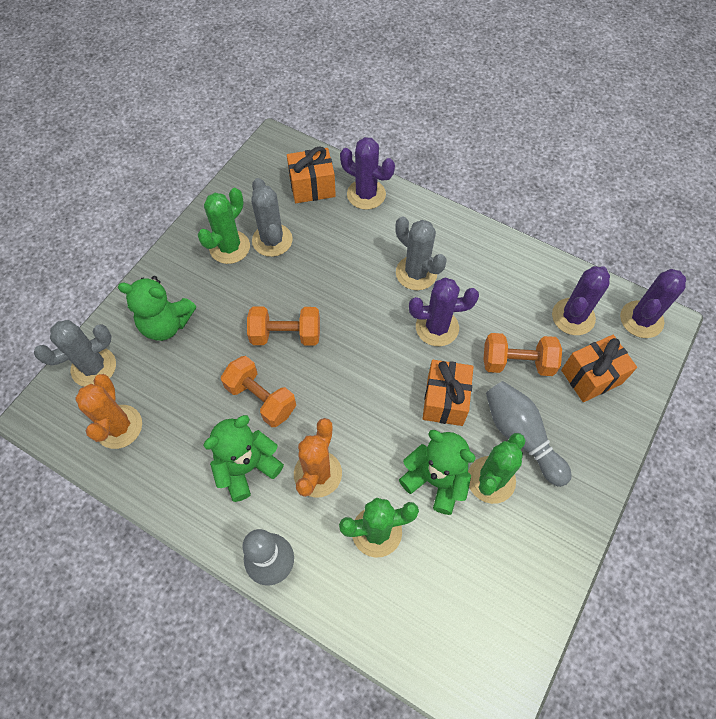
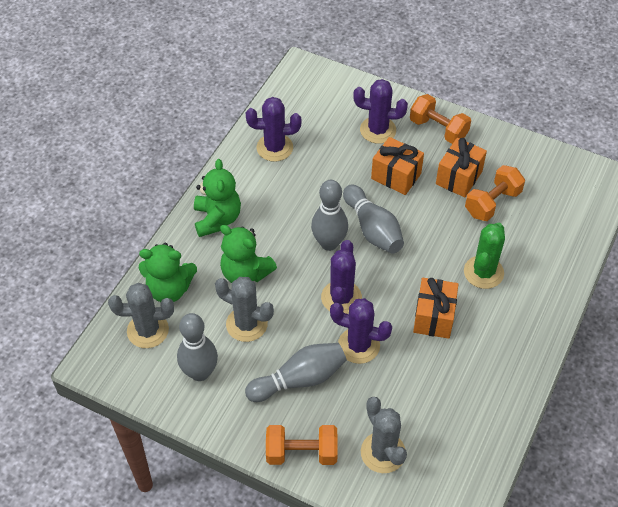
green cactus: [198,188,250,264] [339,498,419,558] [468,433,526,504] = 3 -> [464,223,505,289] = 1
grey bowling pin: [242,529,294,586] [486,381,572,487] = 2 -> [177,313,218,381] [245,343,347,402] [311,180,348,251] [343,185,404,254] = 4
orange cactus: [75,374,142,449] [294,418,342,498] = 2 -> none = 0

